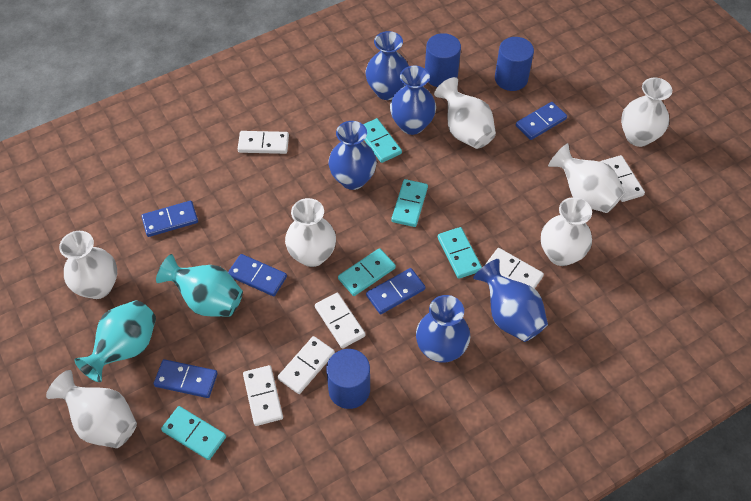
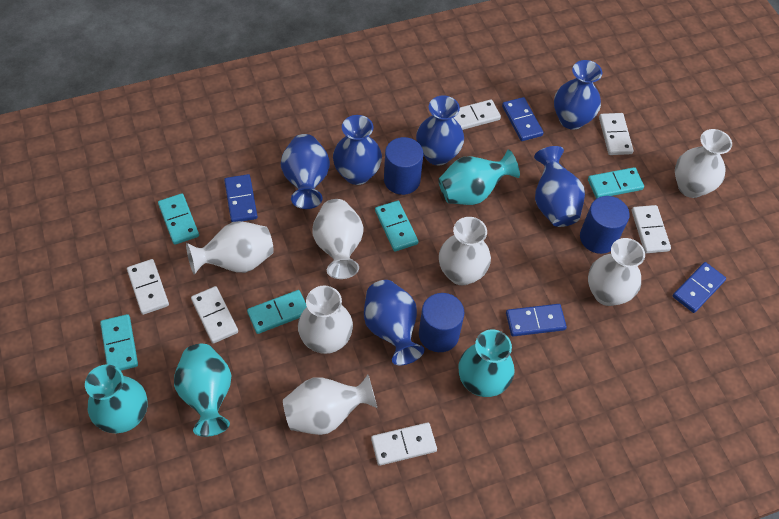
blue domino: [141,201,198,237] [154,359,218,398] [228,254,287,296] [366,268,425,314] [516,102,567,140] = 5 -> [224,174,258,222] [502,97,543,141] [506,304,567,336] [673,262,726,313] = 4
blue vase: [328,121,377,190] [365,31,409,100] [390,66,436,135] [416,295,470,363] [473,259,548,342] = 5 -> [281,134,330,209] [333,115,382,185] [364,280,424,366] [416,95,464,165] [534,146,585,227] [554,60,602,130] = 6
turquoise vase: [74,300,156,382] [156,254,243,317] = 2 -> [85,364,148,433] [174,344,232,437] [438,150,520,205] [458,329,515,397] = 4

